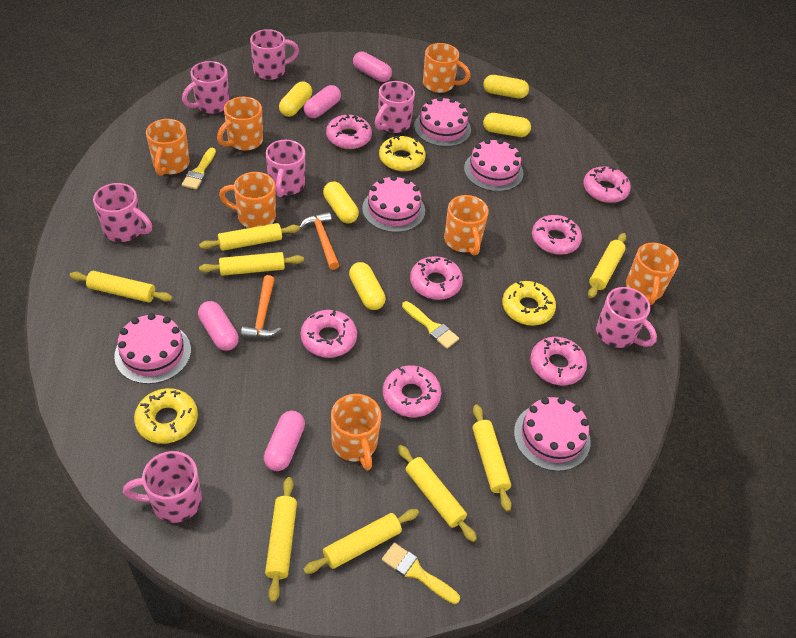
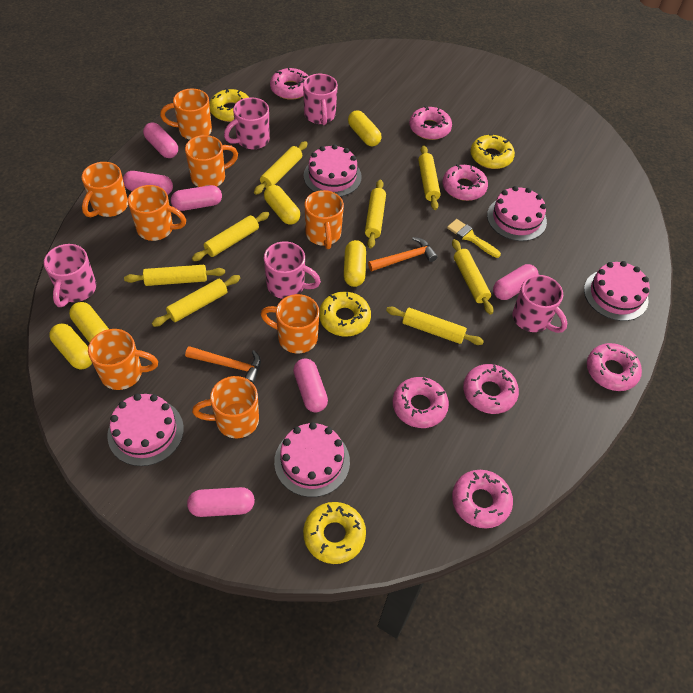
orange mug: [146,119,190,176] [217,97,263,151] [219,172,276,228] [331,394,381,470] [423,43,470,93] [444,195,489,255] [626,243,679,305] = 7 -> [81,162,128,217] [88,329,158,390] [128,185,186,241] [160,88,212,140] [185,135,238,187] [192,376,259,438] [261,294,319,354] [305,190,344,249] = 8
pink capsule: [198,301,239,351] [264,411,305,471] [304,85,341,118] [353,52,392,82] = 4 -> [123,171,173,195] [143,123,178,158] [171,185,222,211] [187,487,255,517] [293,358,328,412] [493,264,539,300] = 6
pink mug: [93,183,152,242] [123,451,202,523] [182,61,229,114] [250,29,299,80] [266,140,305,197] [375,81,415,133] [596,287,657,348] = 7 -> [44,244,96,307] [224,97,270,149] [264,241,321,299] [303,74,338,125] [512,275,567,333] = 5
yellow brush: [182,148,216,190] [382,543,460,604] [402,301,459,349] = 3 -> [447,219,501,258] = 1
yellow donut: [134,388,198,444] [379,136,426,172] [502,281,556,326] = 3 -> [209,88,249,122] [303,502,366,564] [319,292,371,337] [470,134,515,169] = 4

